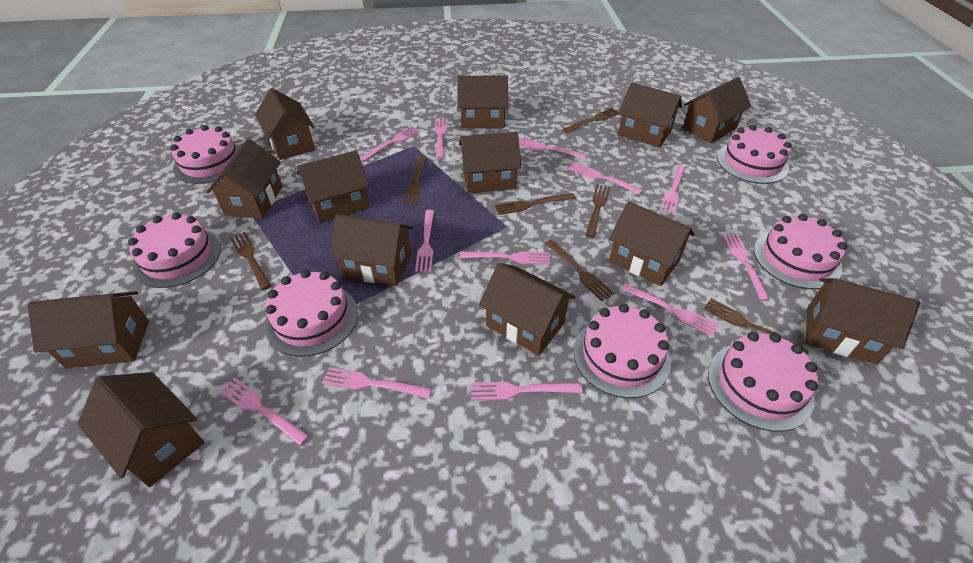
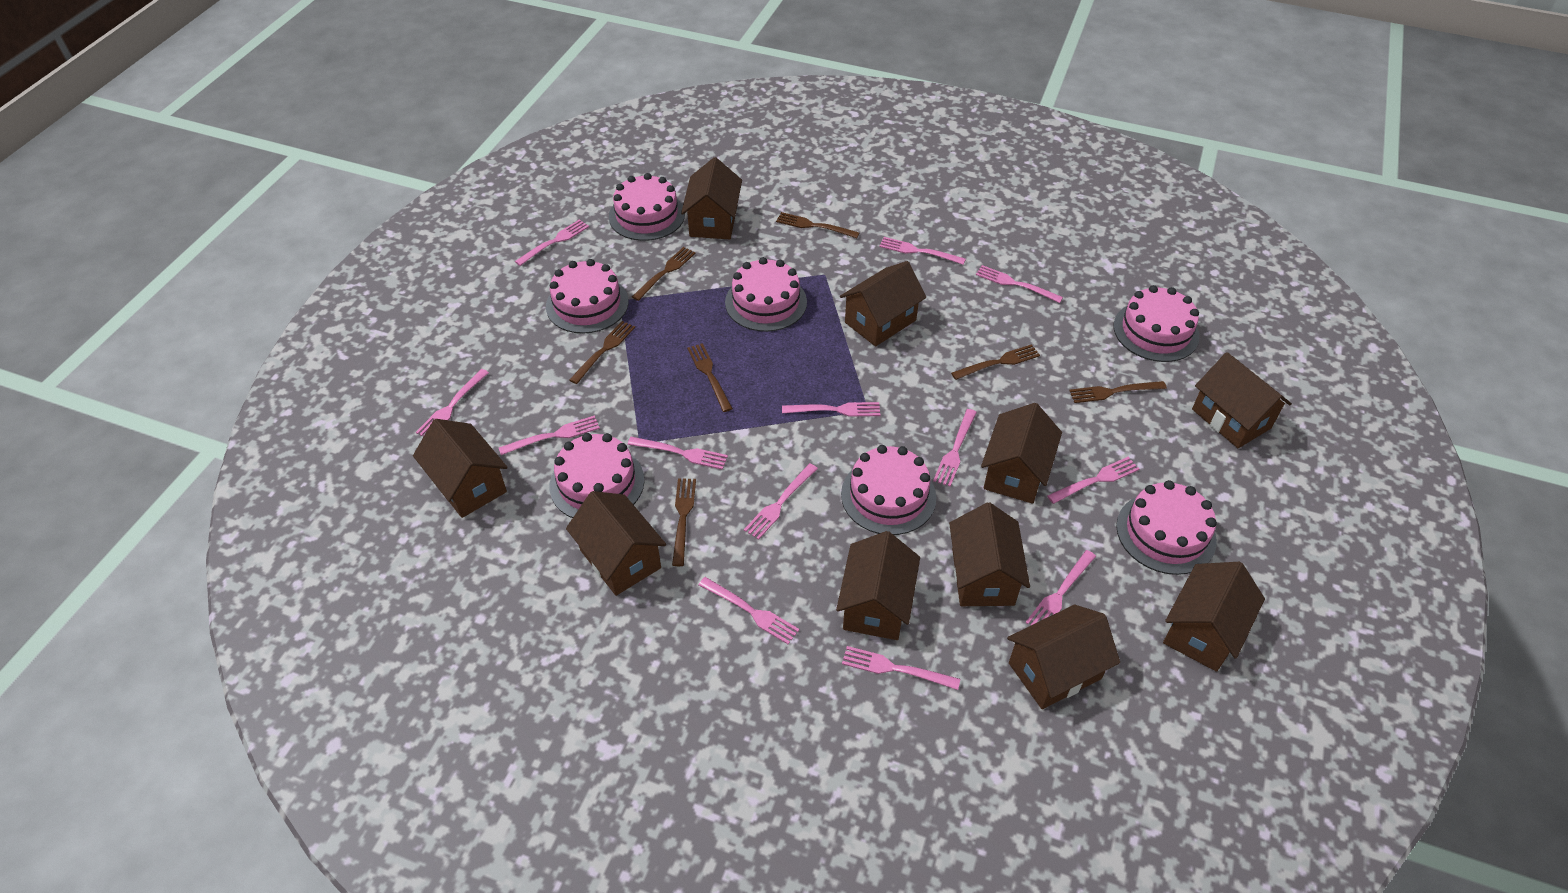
brown house: [28,291,149,369] [78,372,204,487] [206,139,282,219] [255,88,315,160] [297,150,370,223] [330,214,413,286] [457,76,508,128] [459,132,521,193] [479,263,575,355] [609,202,695,286] [618,82,682,148] [682,77,751,143] [806,278,920,365] = 13 -> [413,419,508,518] [566,491,666,596] [681,157,742,239] [836,531,920,640] [840,261,926,347] [949,503,1030,606] [981,403,1062,504] [1007,605,1120,709] [1163,562,1265,672] [1192,352,1292,448] = 10
pink fork: [219,377,309,446] [322,367,432,399] [360,126,420,161] [415,210,434,272] [435,118,447,159] [460,251,550,265] [471,382,583,401] [519,138,588,160] [568,162,643,195] [621,284,719,337] [660,165,685,215] [723,234,770,301] = 12 -> [416,369,489,437] [499,415,600,455] [515,219,589,266] [627,437,728,470] [699,577,799,644] [744,463,818,540] [782,402,880,417] [842,646,960,690] [879,237,966,265] [933,409,977,486] [976,265,1063,303] [1025,550,1096,626] [1047,457,1139,504] = 13

